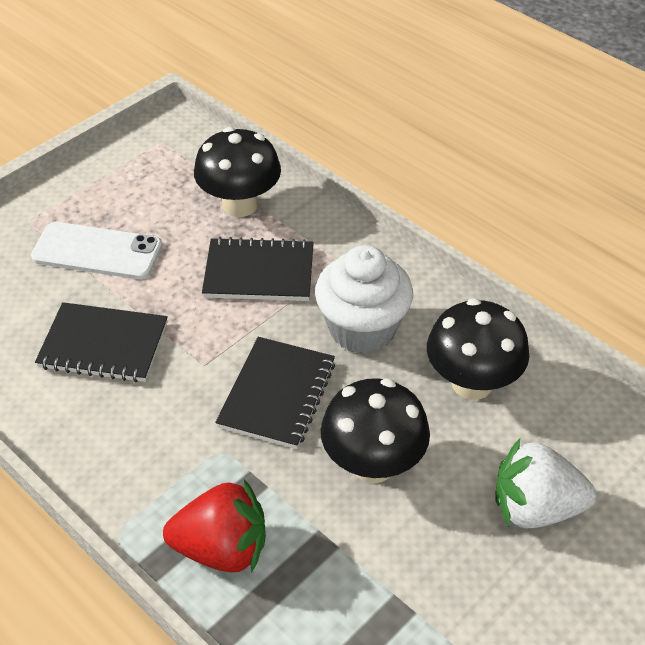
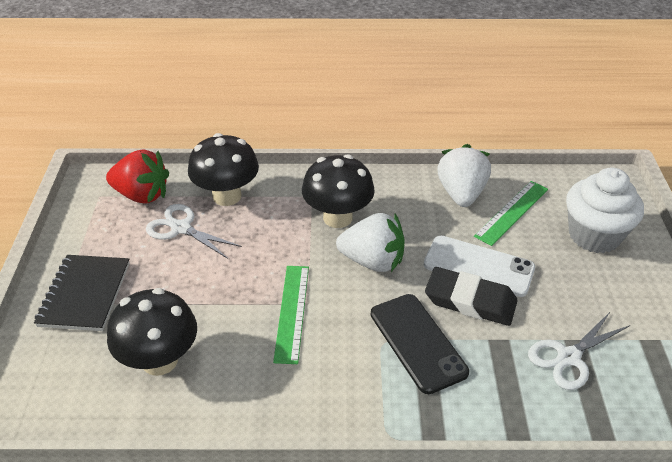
black eraser: none = 0 -> [425,267,518,326] = 1
black notebook: [35,302,168,383] [202,237,314,301] [215,337,335,449] = 3 -> [34,255,130,331] = 1
black phone: none = 0 -> [371,294,469,394] = 1
green ruler: none = 0 -> [273,266,309,364] [474,181,548,246] = 2
white scissors: none = 0 -> [146,204,242,259] [528,312,630,390] = 2
white strawberry: [495,439,597,529] = 1 -> [336,213,405,272] [437,144,491,207] = 2

